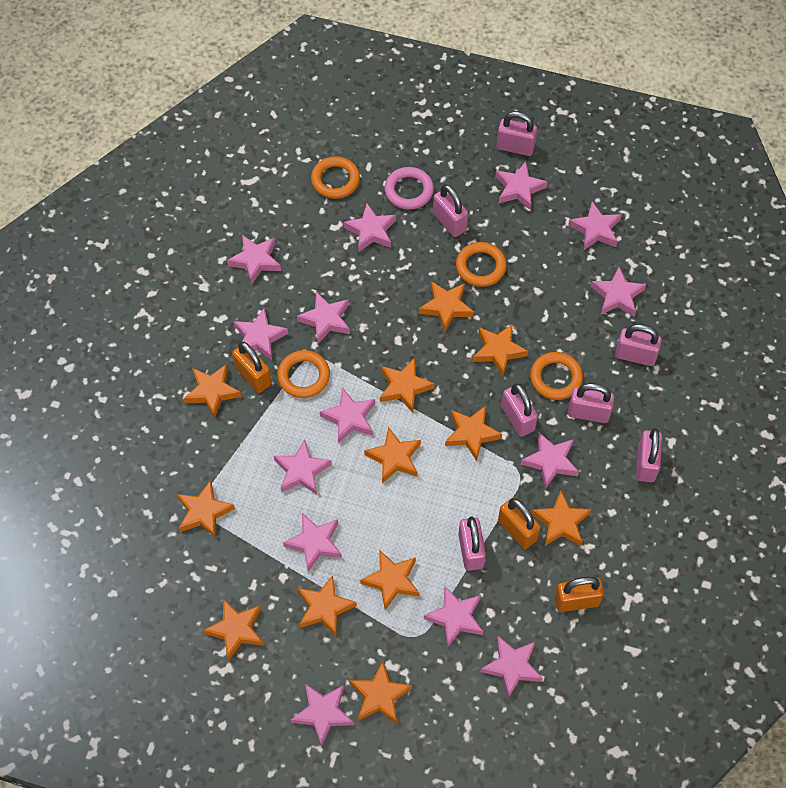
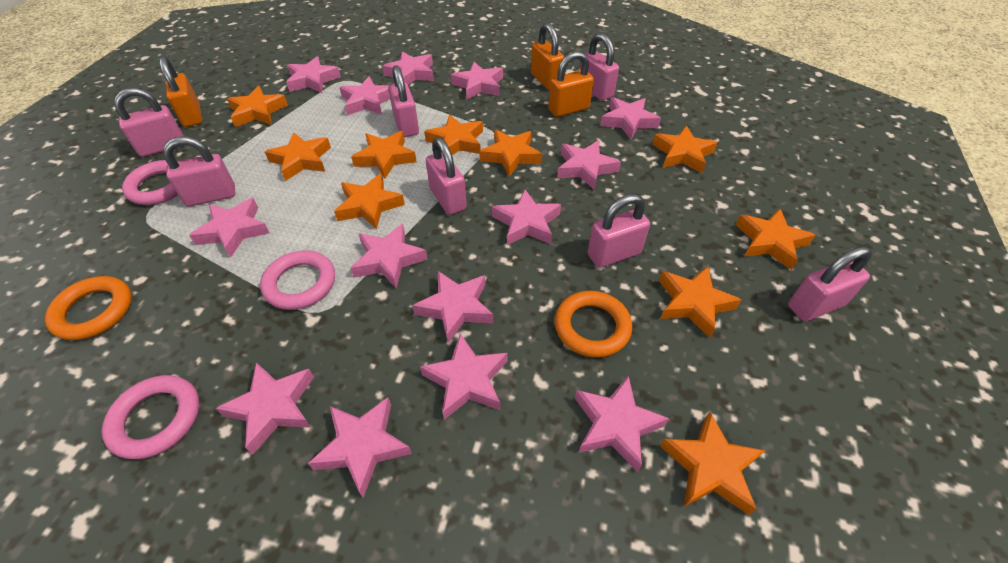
orange ring: [277,350,330,398] [311,156,360,199] [456,242,507,287] [530,352,583,400] = 4 -> [45,276,132,340] [555,291,632,358] = 2
orange star: [177,480,235,538] [184,364,241,418] [203,599,264,661] [298,575,357,636] [350,661,412,724] [360,550,419,610] [364,427,421,483] [380,358,434,413] [419,281,474,332] [445,406,502,461] [472,324,528,376] [531,490,592,546] = 12 -> [227,86,288,127] [265,132,331,181] [334,173,405,229] [351,131,417,178] [424,114,483,155] [479,130,542,177] [653,126,718,173] [659,266,741,338] [660,412,766,515] [736,209,815,270] = 10
pink ring: [384,167,434,209] = 1 -> [102,375,199,459] [122,160,178,205] [260,250,335,310] = 3

